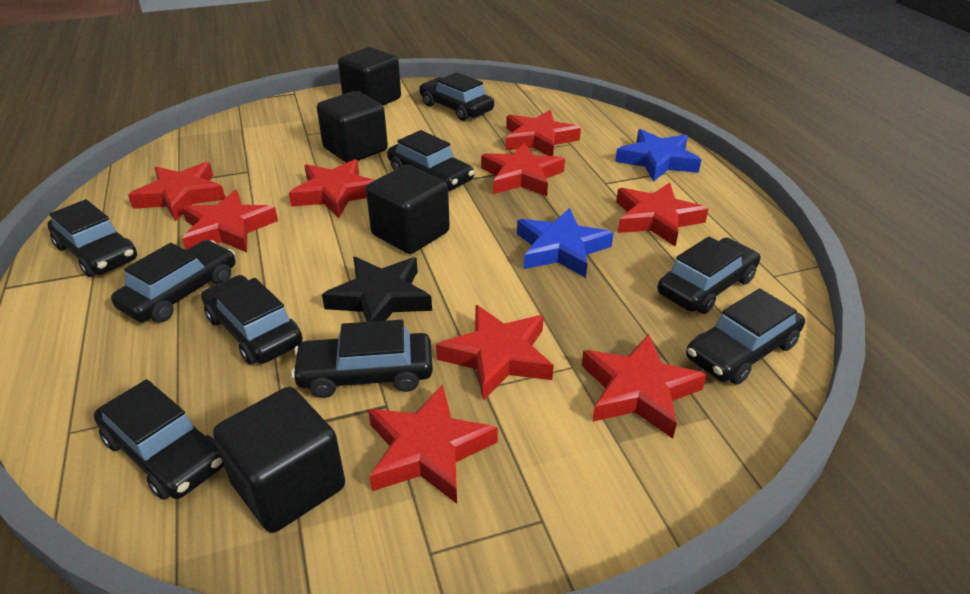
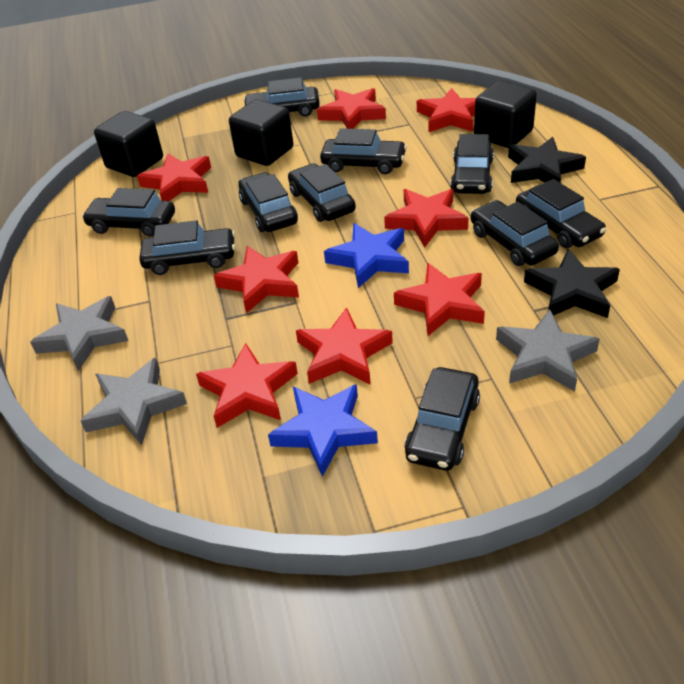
black car: [47,199,137,277] [94,379,224,500] [111,240,235,322] [201,275,303,364] [291,320,433,398] [387,130,474,191] [419,72,494,121] [657,237,760,314] [686,288,805,385] = 9 -> [82,188,175,237] [139,220,235,275] [238,172,298,232] [243,78,320,117] [288,163,356,222] [320,128,407,174] [404,367,480,471] [450,134,494,194] [471,200,559,266] [516,179,606,248] = 10
black cube: [213,387,345,533] [317,91,388,163] [338,47,401,105] [366,165,450,254] = 4 -> [94,111,163,177] [229,99,293,166] [474,81,537,148] = 3
black star: [322,257,432,322] = 1 -> [508,137,586,183] [524,249,620,318] = 2
grey star: none = 0 -> [30,296,128,371] [81,358,187,445] [496,310,600,392] = 3
red star: [128,162,225,221] [182,190,278,252] [289,159,374,218] [368,384,498,504] [436,305,554,401] [481,143,565,196] [506,110,581,156] [582,334,707,439] [616,183,709,247] = 9 -> [137,154,211,201] [196,343,298,428] [213,246,299,313] [296,307,393,385] [317,88,386,129] [384,189,469,247] [394,263,485,336] [417,88,476,132] = 8

